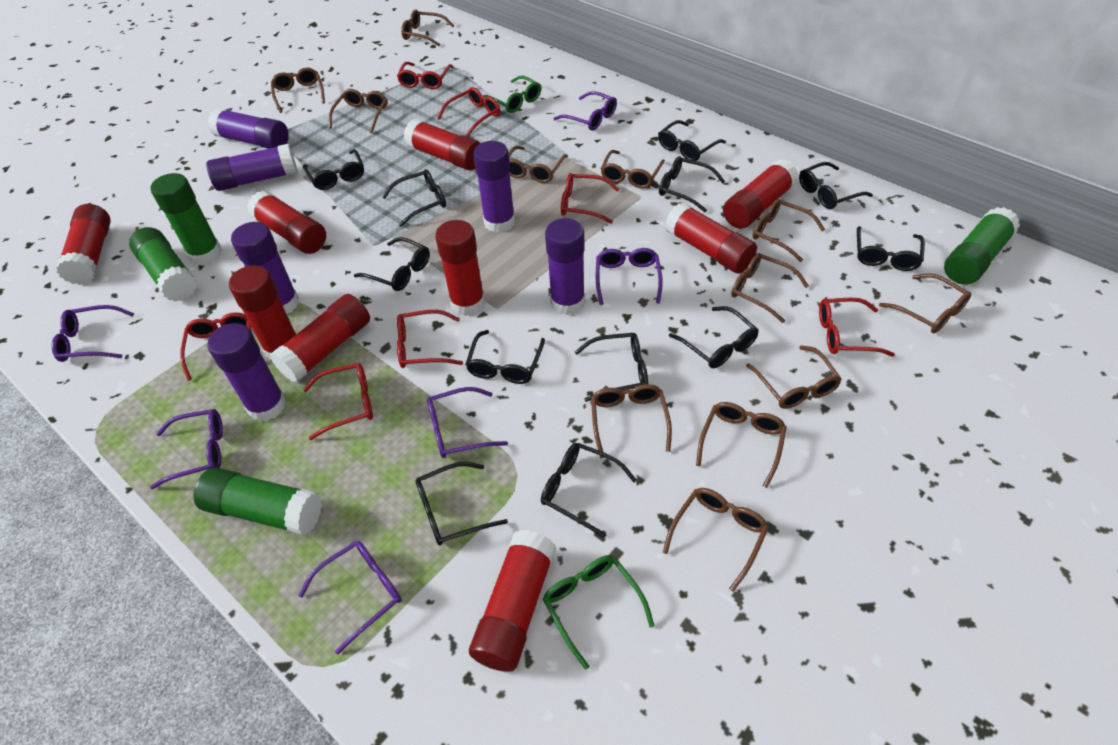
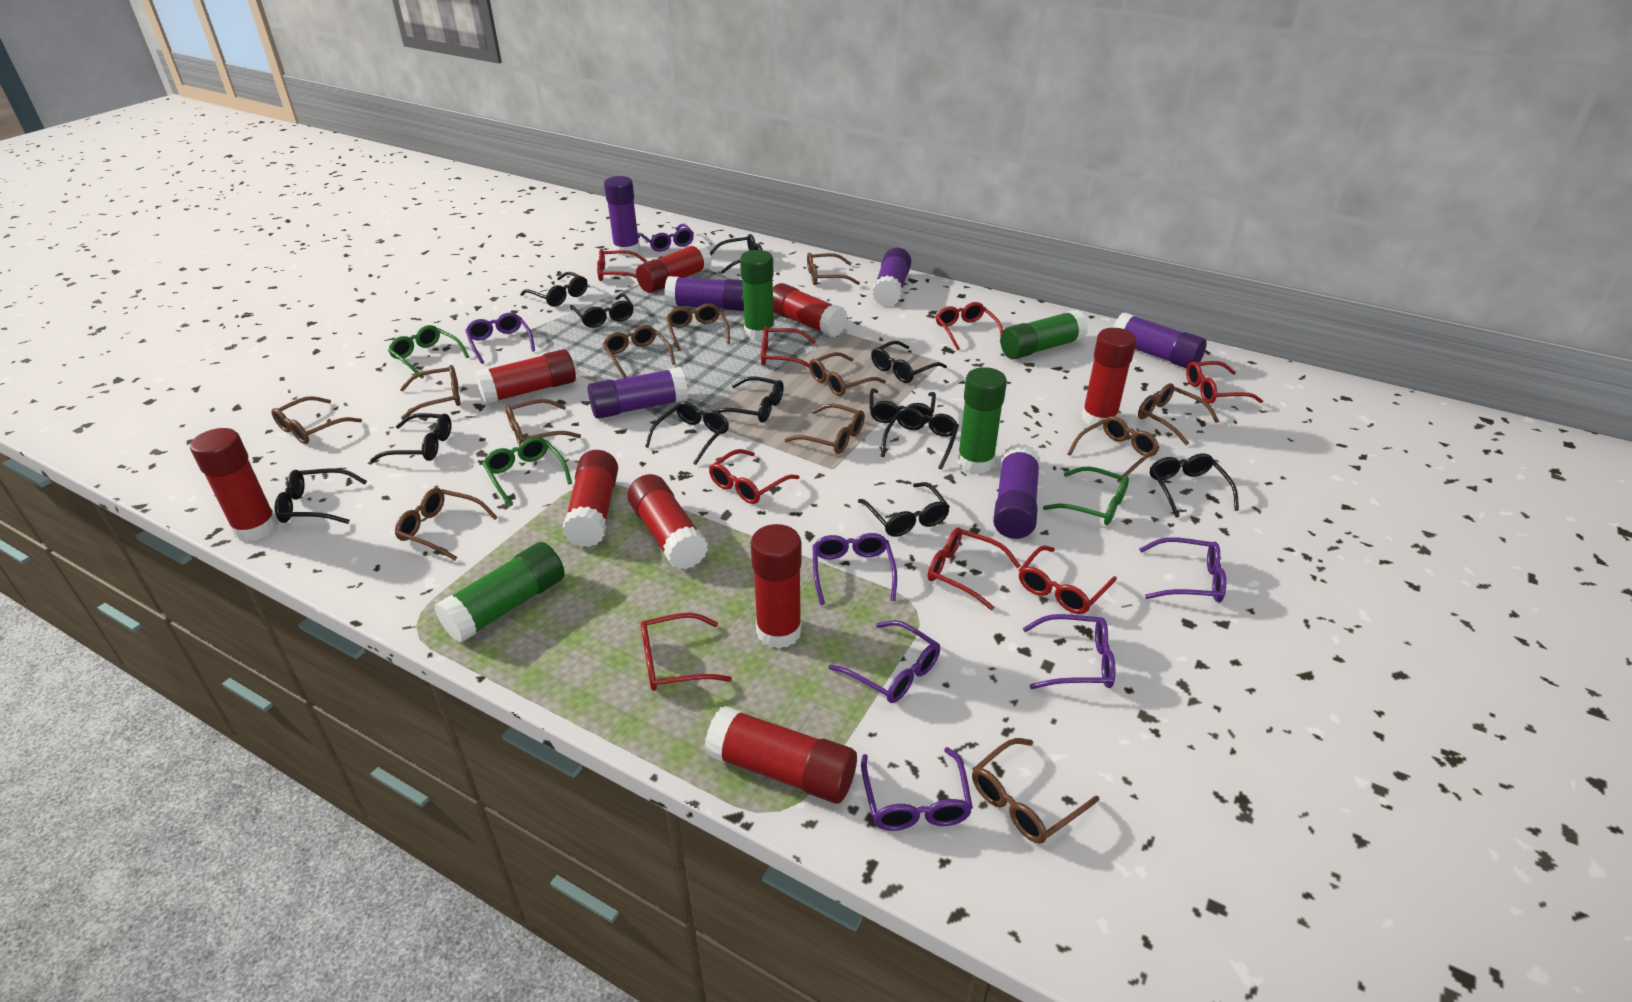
green glasses: [483,76,541,113] [543,555,655,670] = 2 -> [388,325,469,379] [483,437,572,507] [1043,467,1129,525] = 3
purple glasses: [51,305,134,362] [150,409,223,489] [298,541,402,654] [427,387,508,458] [553,91,617,131] [596,248,663,305] = 6 -> [465,313,535,364] [638,224,694,252] [813,533,897,605] [829,620,940,703] [861,747,973,831] [1023,614,1115,689] [1139,537,1226,602] = 7
red glasses: [180,312,251,381] [303,363,373,440] [397,62,453,89] [397,310,463,368] [437,87,500,137] [561,173,619,224] [819,298,895,357] = 7 -> [597,249,647,281] [640,613,732,691] [709,449,800,504] [761,326,816,367] [928,527,1021,610] [935,302,1003,350] [1019,545,1117,614] [1186,361,1263,404] = 8

